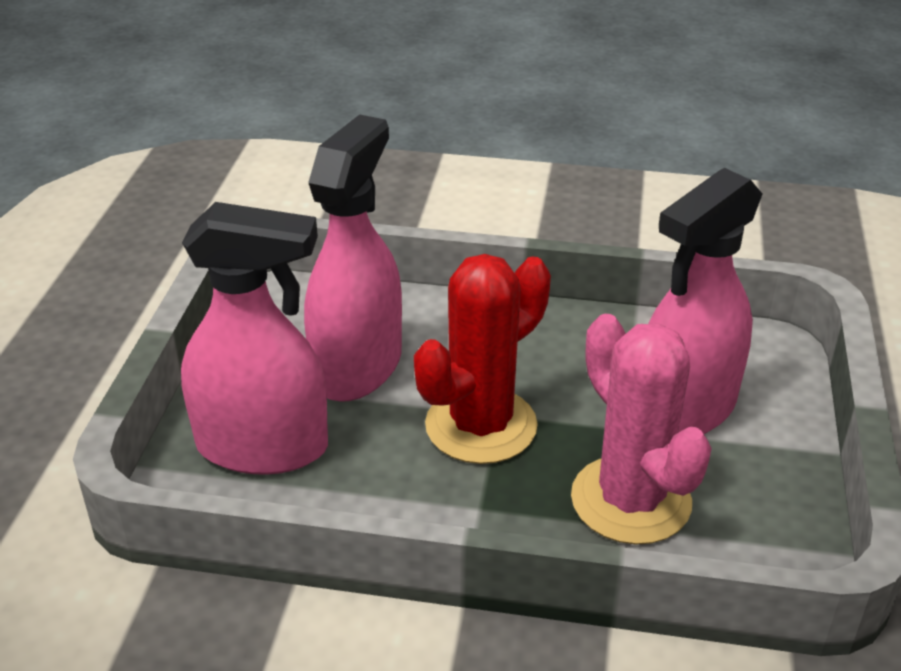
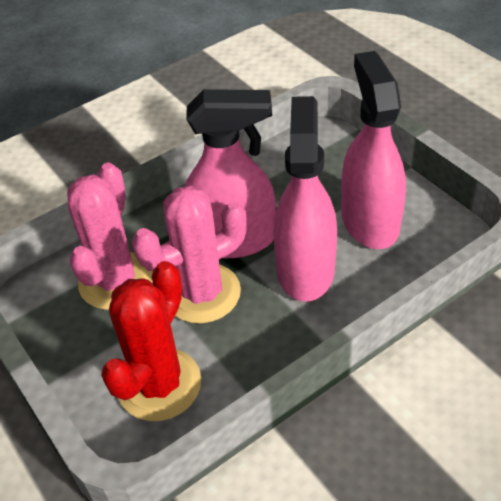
pink cactus: [571,314,712,545] = 1 -> [67,163,153,310] [132,185,247,323] = 2

